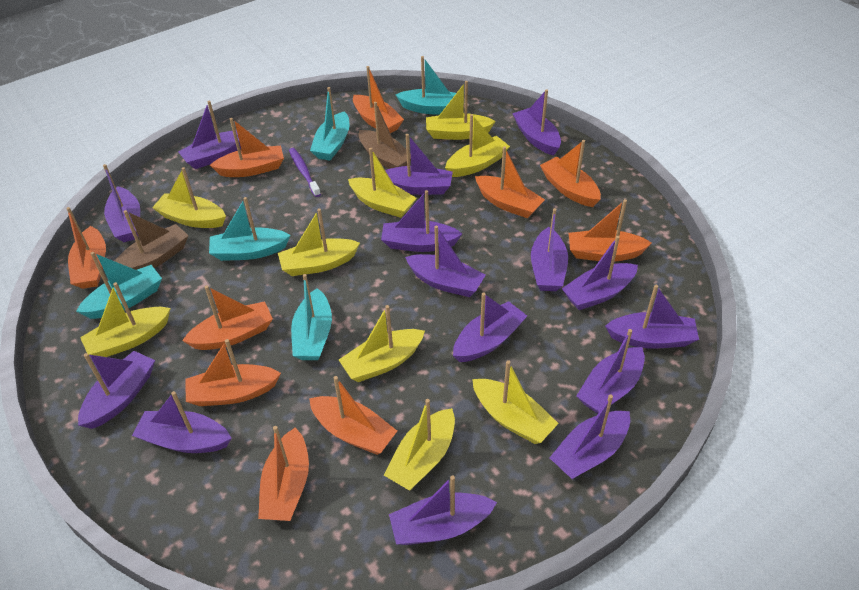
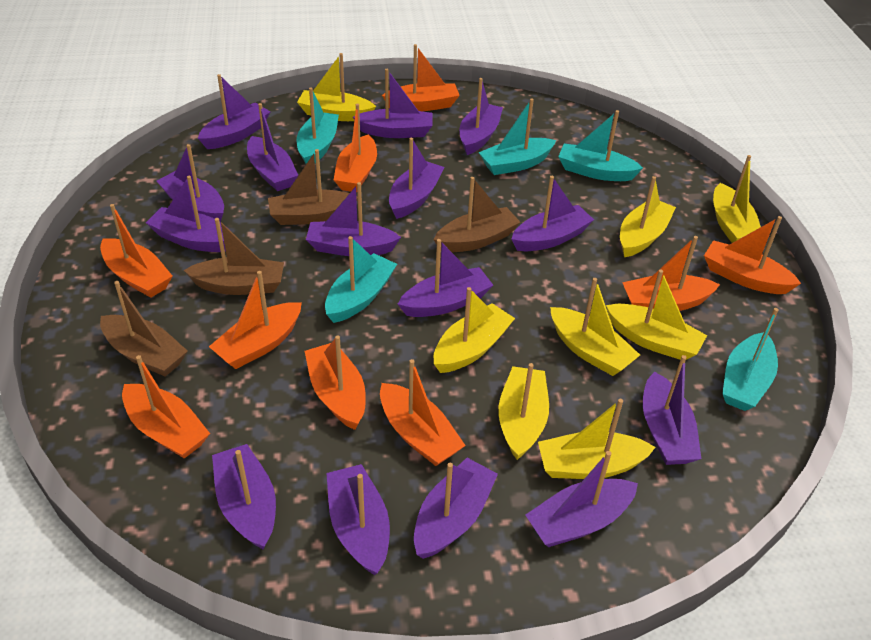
brown boat: [115,210,189,270] [359,102,411,169] = 2 -> [100,281,188,376] [184,218,284,295] [268,149,358,225] [433,177,520,252] = 4
orange boat: [66,207,106,289] [182,285,273,350] [186,339,281,406] [210,118,284,177] [258,426,309,521] [309,376,397,455] [353,66,404,133] [475,146,545,218] [540,140,601,207] [569,199,652,262] = 10 -> [100,204,173,298] [122,355,210,459] [209,271,302,369] [305,335,366,430] [334,104,377,192] [380,359,466,466] [382,44,460,111] [622,236,720,311] [704,216,801,294] = 9
purple toothbrush: [289,148,321,197] = 1 -> none = 0
yellow boat: [80,282,171,357] [152,167,226,228] [278,208,360,276] [339,305,425,382] [348,148,417,218] [384,399,455,491] [426,81,496,140] [445,114,510,177] [472,360,559,444] = 9 -> [297,53,376,121] [434,287,515,373] [498,363,549,460] [538,399,655,479] [550,278,640,376] [606,270,707,360] [620,176,676,257] [713,155,761,243] = 8

